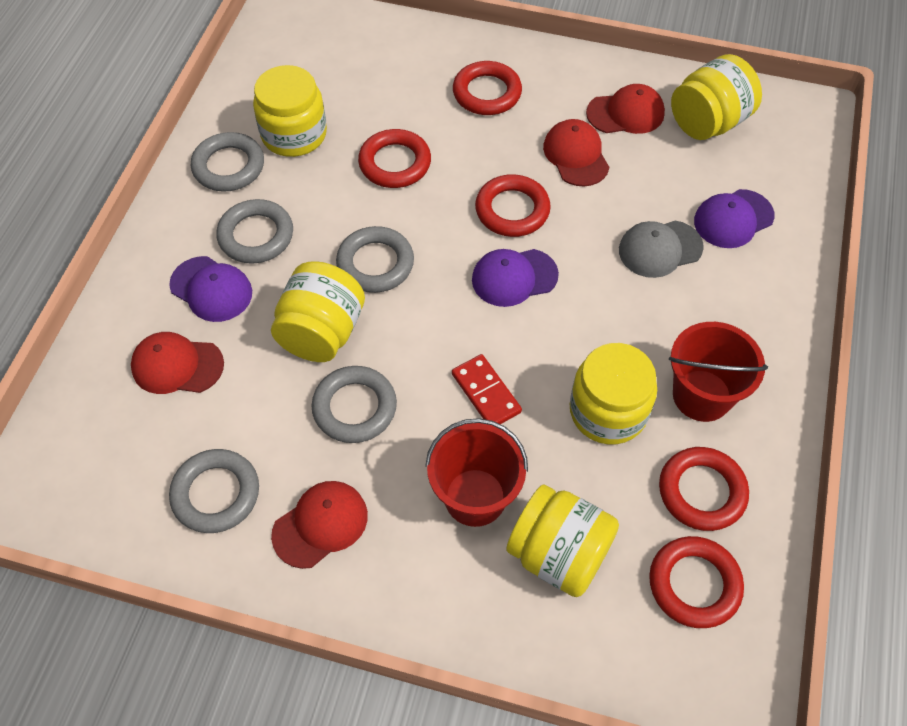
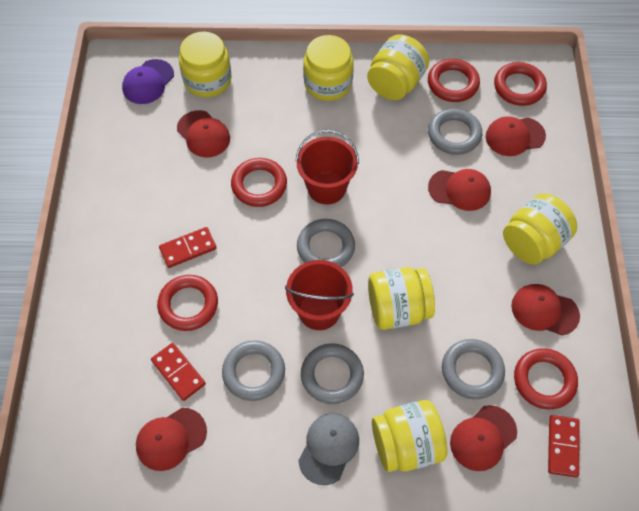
purple cap: [169,256,252,322] [472,249,559,307] [694,189,775,248] = 3 -> [122,59,174,104] = 1
red cap: [131,332,224,394] [271,481,368,569] [543,119,609,186] [586,84,665,134] = 4 -> [136,408,207,471] [177,110,230,157] [428,169,491,211] [450,405,517,471] [486,116,546,156] [511,284,580,336] = 6
red domino: [452,354,522,424] = 1 -> [151,343,206,401] [159,227,217,268] [548,415,580,477] = 3
yellow jar: [253,65,327,157] [271,261,365,362] [506,485,619,597] [570,343,657,444] [671,54,762,140] = 5 -> [179,32,232,97] [303,35,354,101] [367,34,429,100] [368,267,435,330] [372,400,447,472] [503,193,577,265] = 6

